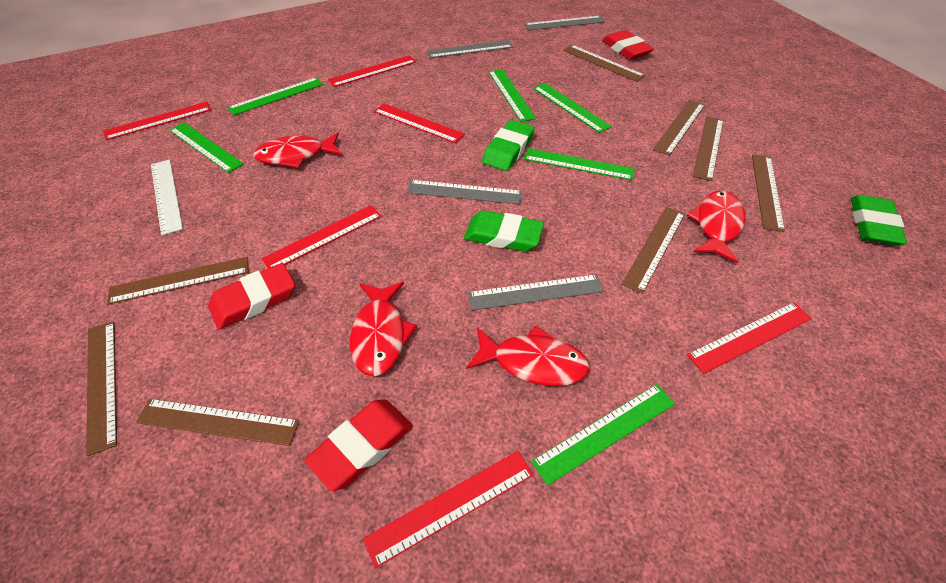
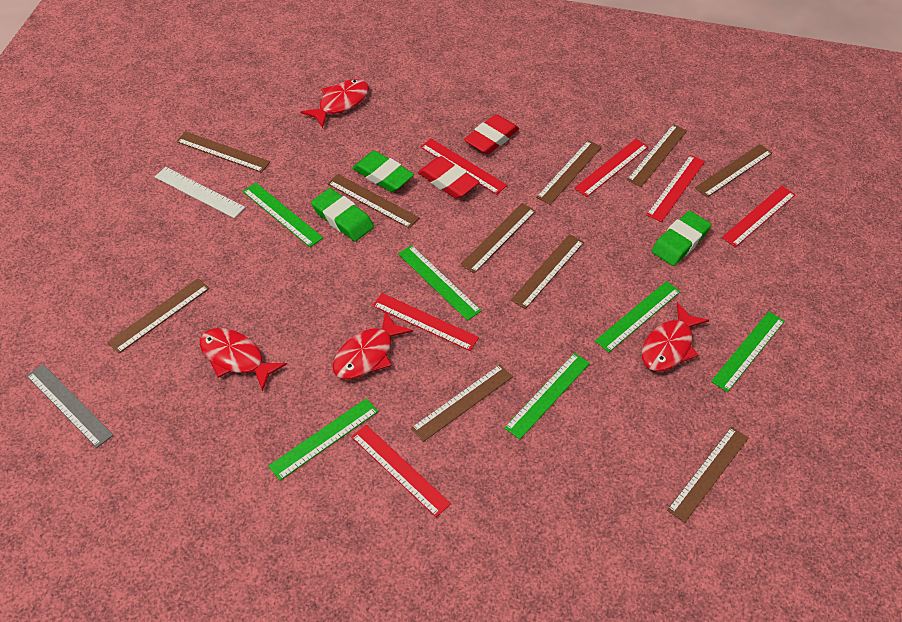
brown ruler: [86,321,117,456] [107,257,249,305] [136,399,300,446] [563,45,645,82] [622,207,685,293] [653,100,705,156] [693,116,723,181] [752,154,785,232] = 8 -> [107,278,210,354] [176,131,270,173] [327,174,419,229] [411,365,513,442] [460,203,536,273] [511,234,584,309] [536,140,602,205] [627,124,687,187] [667,427,749,523] [695,144,772,197] = 10
grey ruler: [407,180,522,204] [427,40,513,58] [468,274,604,310] [525,16,605,31] = 4 -> [27,364,113,448] = 1
red eraser: [208,263,295,329] [305,400,412,491] [602,30,654,60] = 3 -> [418,156,479,199] [464,114,519,155] = 2

